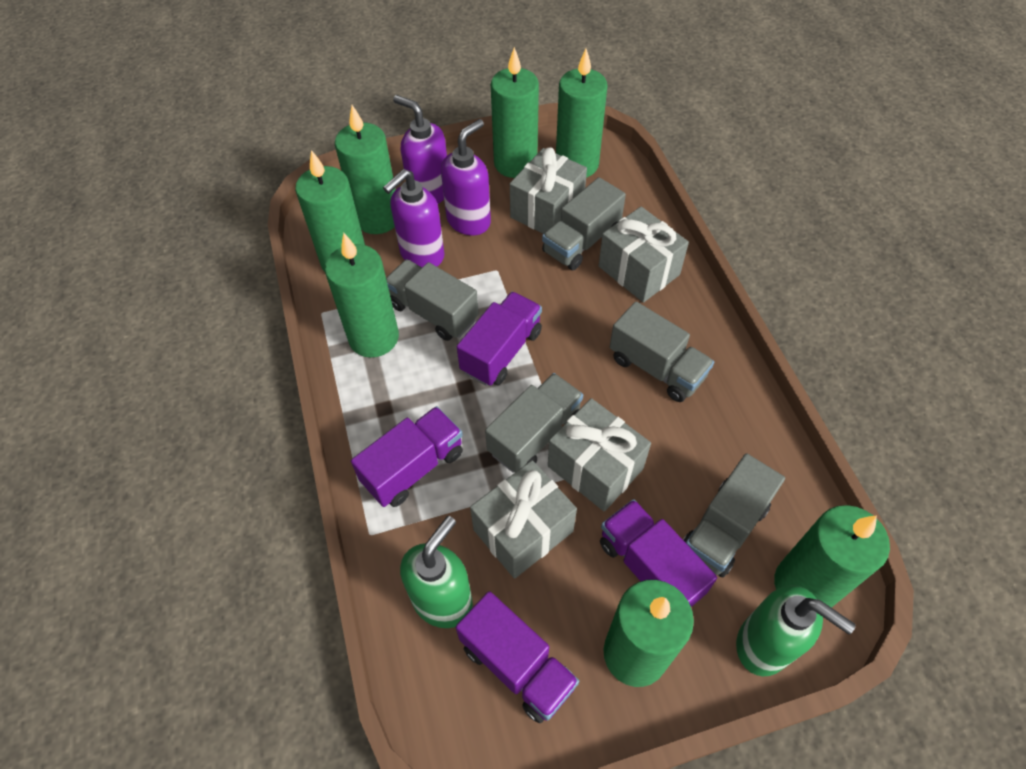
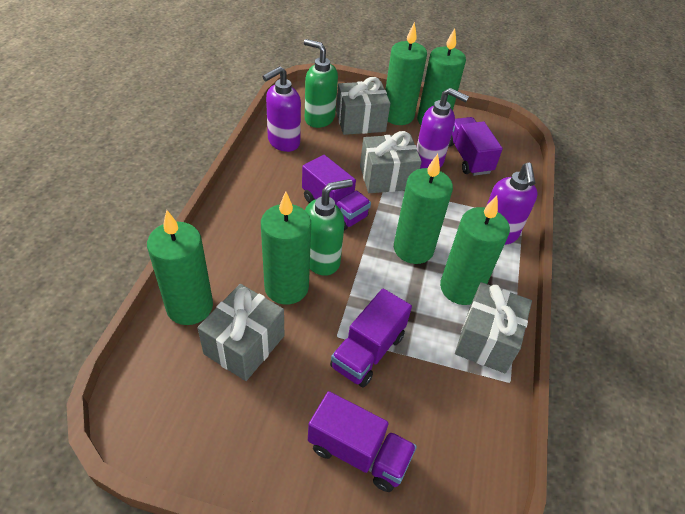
green candle: [295,150,365,272] [325,233,399,358] [335,105,396,234] [491,47,539,178] [556,49,607,178] [603,580,694,687] [774,505,890,608] = 7 -> [147,210,213,325] [261,191,311,305] [385,22,427,125] [394,154,453,264] [417,28,466,125] [440,195,510,305] = 6
grey truck: [386,259,479,341] [485,373,583,473] [542,177,626,270] [610,302,714,402] [683,454,785,577] = 5 -> none = 0

